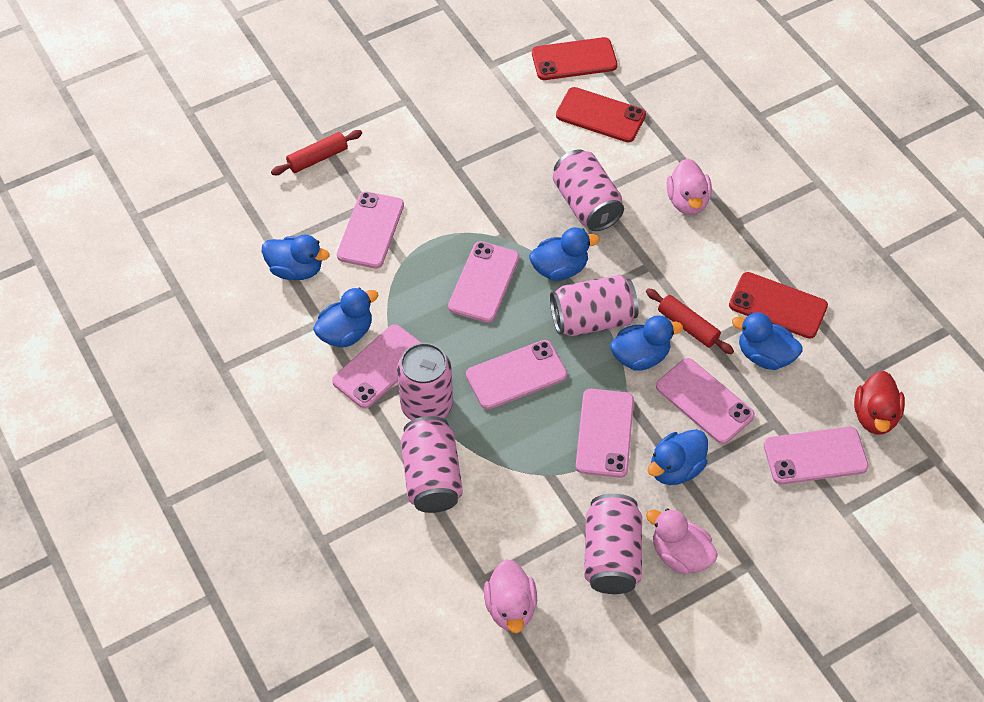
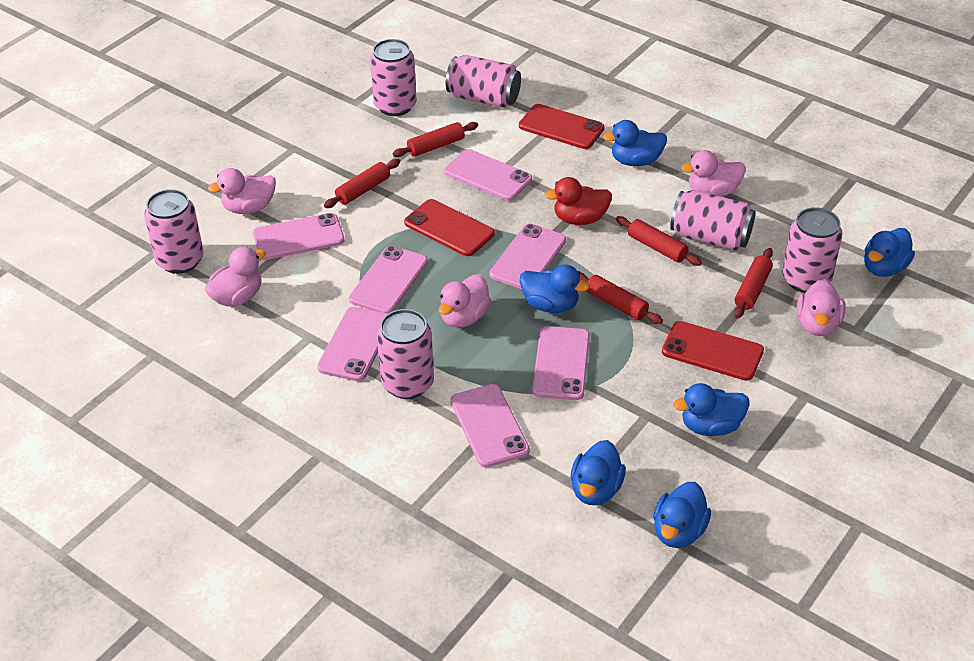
pink can: [397,343,453,420] [401,416,463,513] [550,275,638,336] [553,150,624,231] [584,494,642,594] = 5 -> [144,189,204,274] [370,39,417,116] [377,309,434,399] [445,55,521,108] [670,190,755,251] [782,207,843,293] = 6
pink duck: [484,559,537,633] [646,509,718,575] [667,158,712,215] = 3 -> [204,247,266,307] [208,168,276,214] [439,275,491,328] [681,150,746,196] [797,279,845,336] = 5
red rolling pin: [271,130,362,175] [646,288,734,354] = 2 -> [324,159,400,208] [392,122,478,157] [579,272,663,324] [616,216,702,266] [734,248,773,318] = 5

